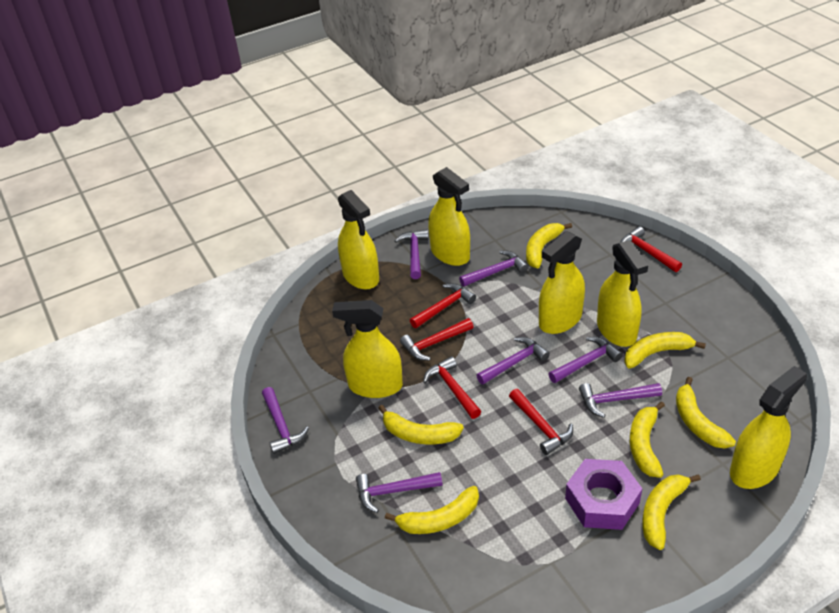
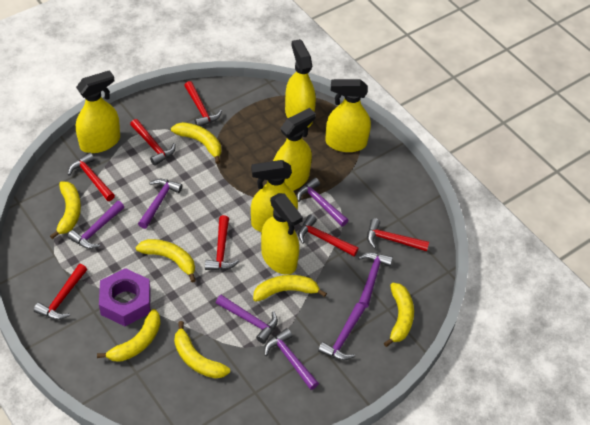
red hammer: [400,318,474,361] [410,283,476,328] [423,356,481,419] [509,389,573,455] [620,226,682,272] = 5 -> [34,264,87,320] [68,152,115,201] [130,119,176,166] [184,81,222,127] [205,215,239,270] [298,215,359,256] [367,218,429,251] = 7

